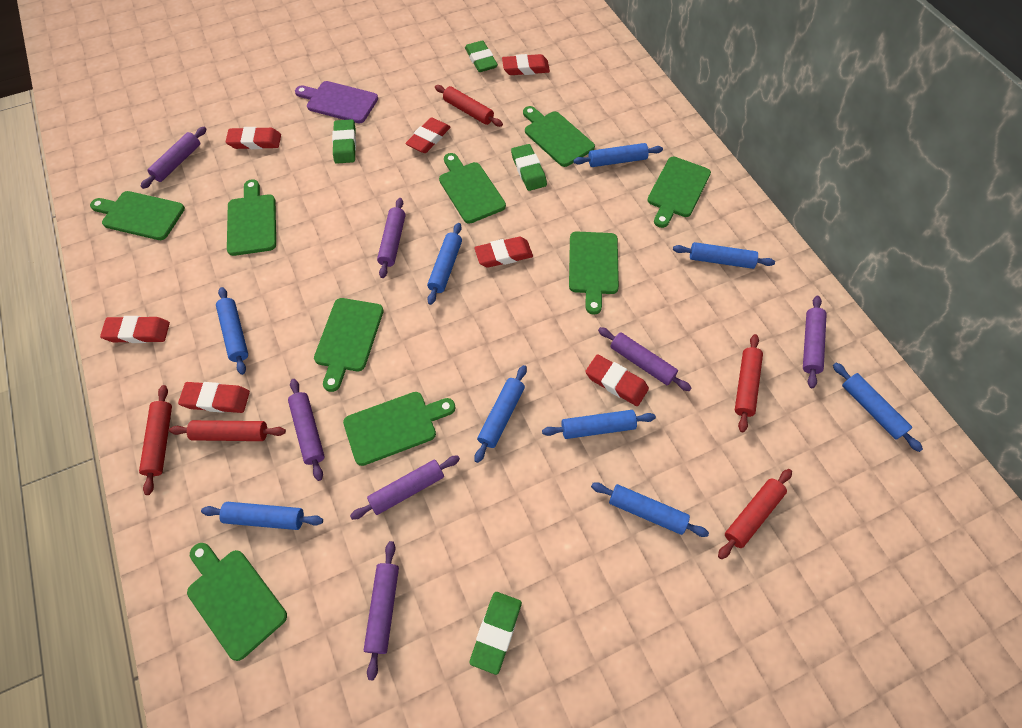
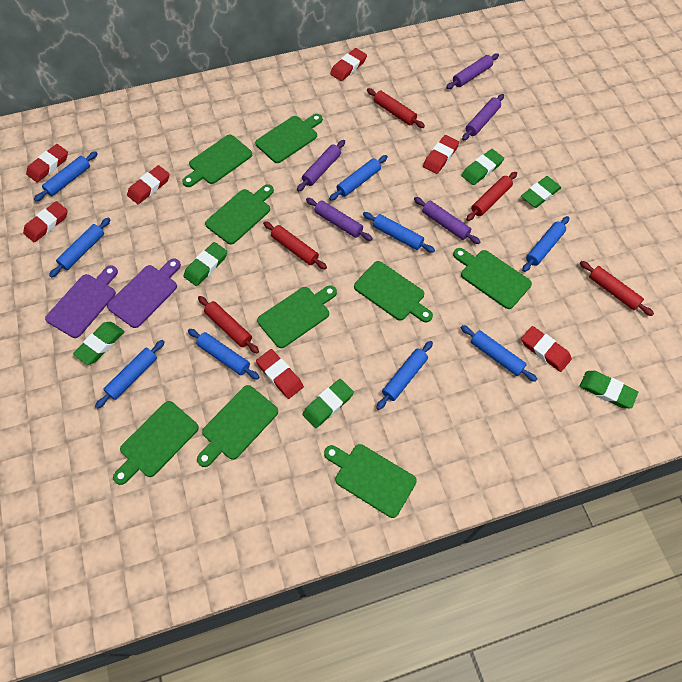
green eraser: [332,119,356,164] [465,40,498,72] [470,592,522,675] [511,144,547,191] = 4 -> [73,322,125,365] [184,242,227,286] [302,379,354,428] [461,149,504,185] [521,176,561,208] [580,371,638,408] = 6
purple cutting board: [295,81,378,123] = 1 -> [45,265,118,338] [107,259,181,328] = 2
purple rolling pin: [140,127,206,189] [288,379,325,481] [350,455,460,520] [364,541,399,681] [377,198,405,278] [598,327,692,391] [803,296,827,388] = 7 -> [297,140,345,191] [306,198,373,241] [414,197,480,244] [446,53,499,89] [462,94,504,140] = 5

